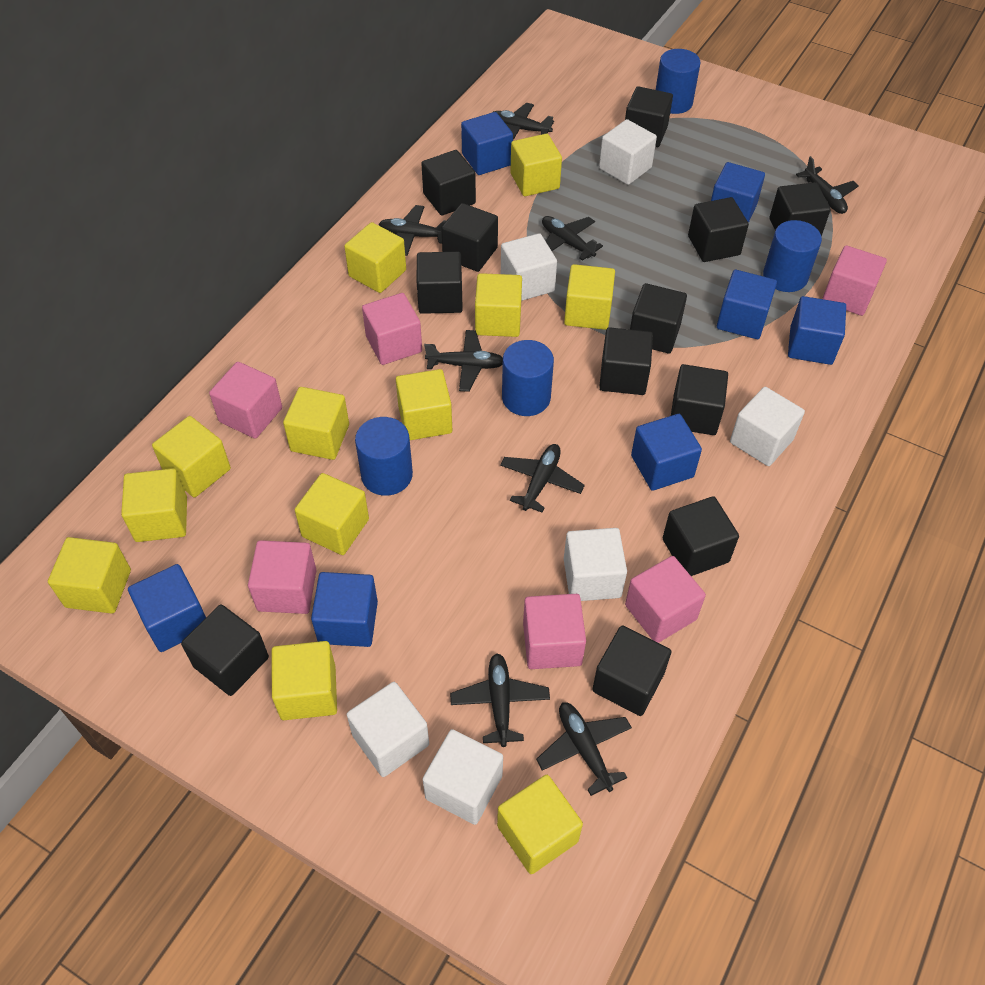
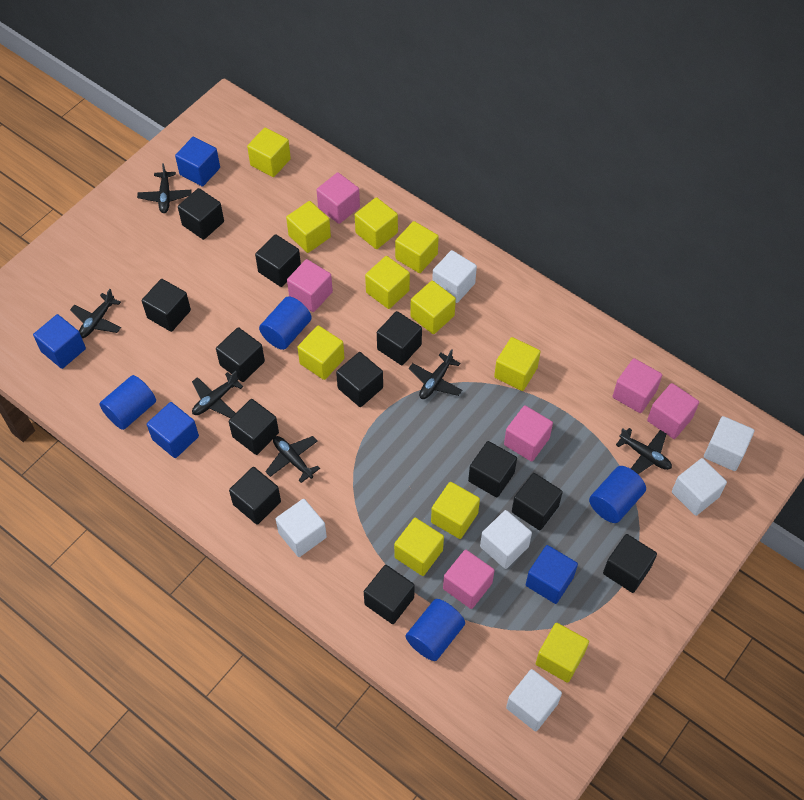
black plane: [379,205,446,256] [424,330,503,392] [450,653,550,747] [493,103,554,140] [500,444,585,513] [536,702,632,796] [542,216,603,261] [796,156,858,214] = 8 -> [70,289,121,338] [137,163,192,213] [192,371,244,418] [265,436,320,483] [409,349,462,399] [616,428,672,474] = 6
blue cube: [128,564,206,652] [311,572,378,647] [461,112,513,175] [631,414,702,491] [711,162,765,223] [717,270,777,339] [788,296,846,365] = 7 -> [33,314,86,369] [147,402,199,458] [175,137,220,186] [526,545,578,604] = 4
yellow cube: [48,537,131,614] [121,469,187,542] [152,416,231,498] [272,641,337,720] [283,387,349,460] [295,473,369,555] [344,222,406,293] [396,369,452,440] [475,273,522,337] [497,775,583,874] [510,134,562,196] [564,264,615,330] = 12 -> [247,127,291,177] [286,201,331,253] [297,325,344,380] [355,197,398,249] [365,256,410,309] [394,518,444,576] [395,221,439,273] [410,281,456,334] [431,482,480,539] [494,337,541,391] [536,623,589,683] = 11

